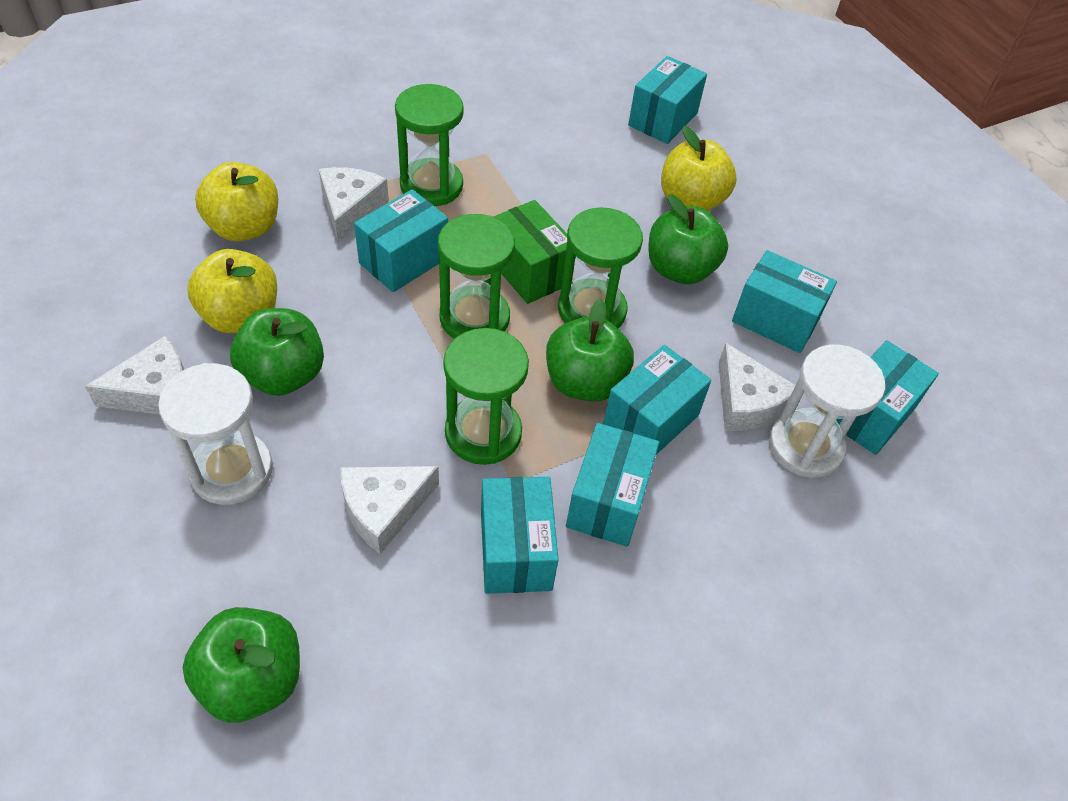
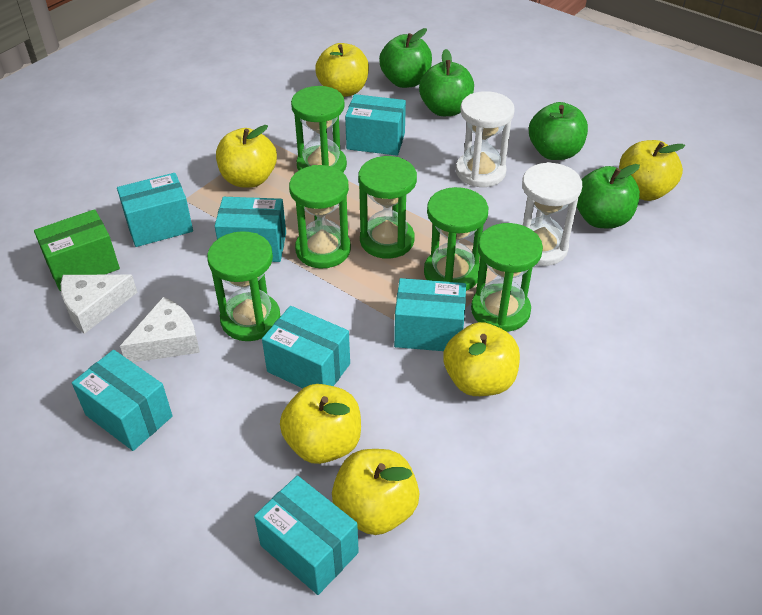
green hourglass: [395,84,464,206] [438,214,515,339] [443,328,529,465] [558,207,643,328] = 4 -> [207,231,281,341] [289,165,351,269] [291,86,347,172] [358,156,417,259] [424,187,488,291] [471,223,543,332] = 6
white cheese: [85,336,184,415] [319,167,389,242] [340,466,439,554] [719,343,795,431] = 4 -> [61,275,138,334] [120,297,200,362] = 2
yellow apple: [187,249,277,333] [195,162,278,242] [661,126,737,211] = 3 -> [216,125,277,188] [280,384,361,464] [315,43,369,97] [332,449,419,535] [443,322,520,396] [619,140,685,201] = 6

